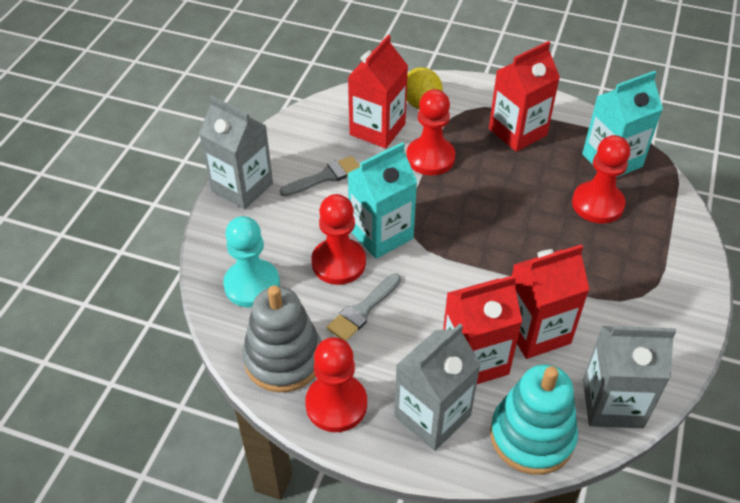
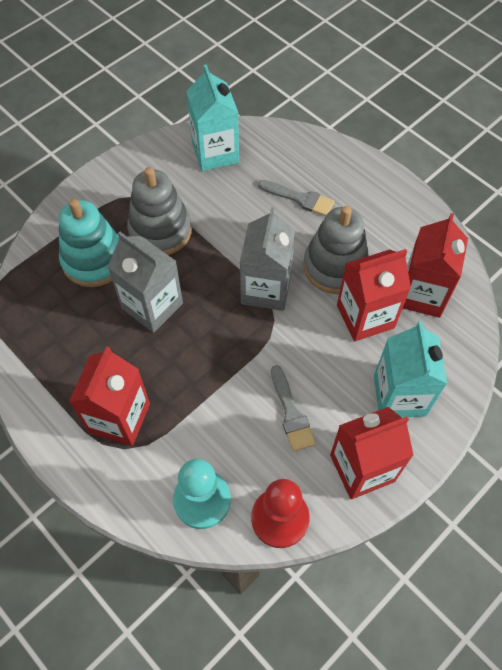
grey carton: [199,95,273,209] [394,323,481,451] [583,326,676,428] = 3 -> [107,232,183,333] [240,207,295,311] = 2
grey stacking toy: [242,285,322,392] = 1 -> [127,167,192,255] [303,206,369,294] = 2
red pawn: [305,337,367,432] [311,194,366,285] [406,89,455,176] [572,135,630,224] = 4 -> [251,479,309,548] = 1
yellow lemon: [406,67,443,109] = 1 -> none = 0

